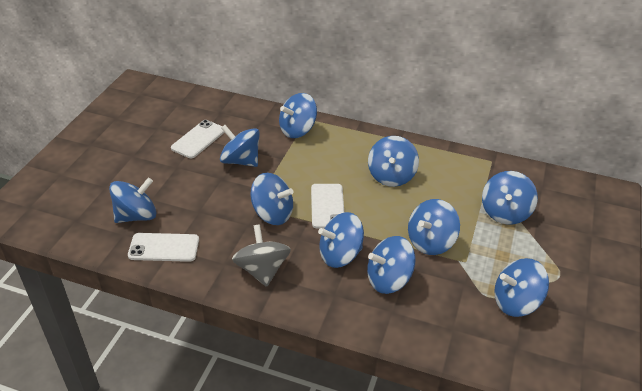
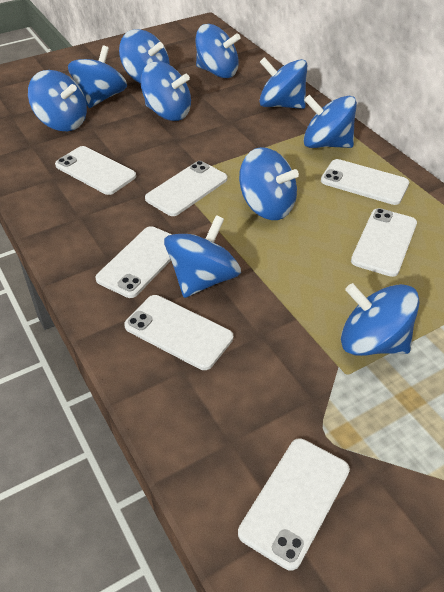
grey spinning top: [232,224,291,287] = 1 -> none = 0
white phone: [128,233,199,262] [171,120,225,158] [311,184,344,229] = 3 -> [55,146,136,195] [95,226,172,298] [124,295,233,370] [145,161,227,216] [238,438,350,571] [321,159,409,205] [351,208,417,277] = 7

